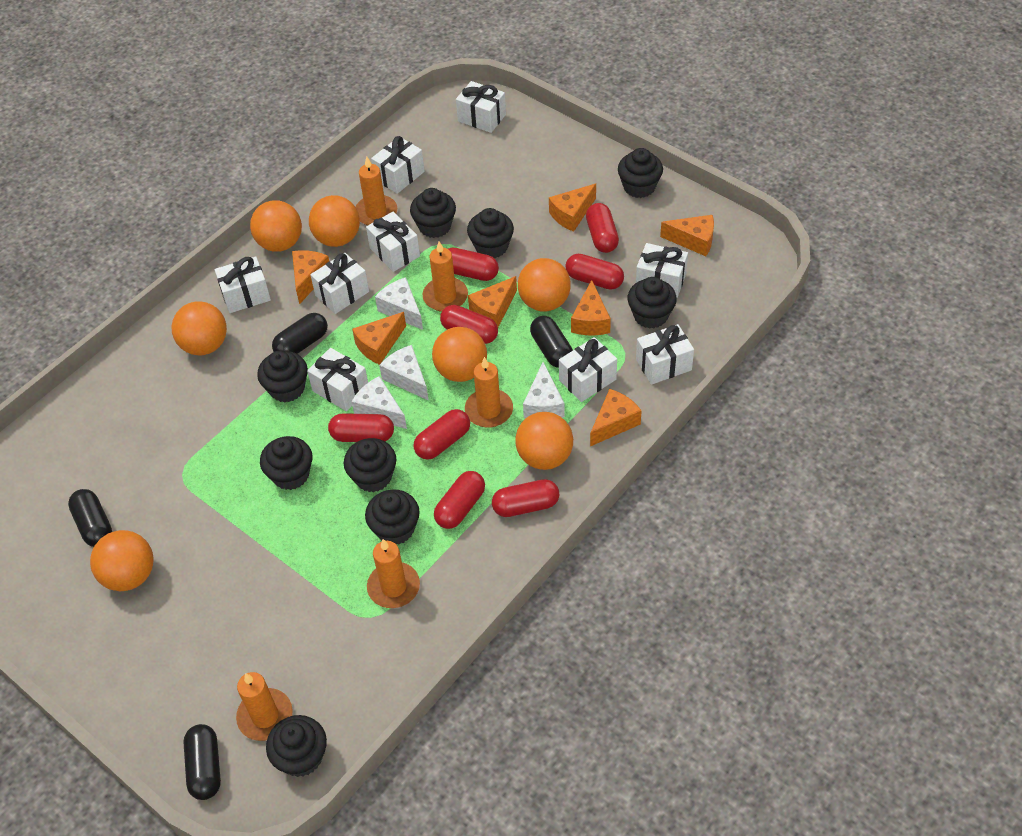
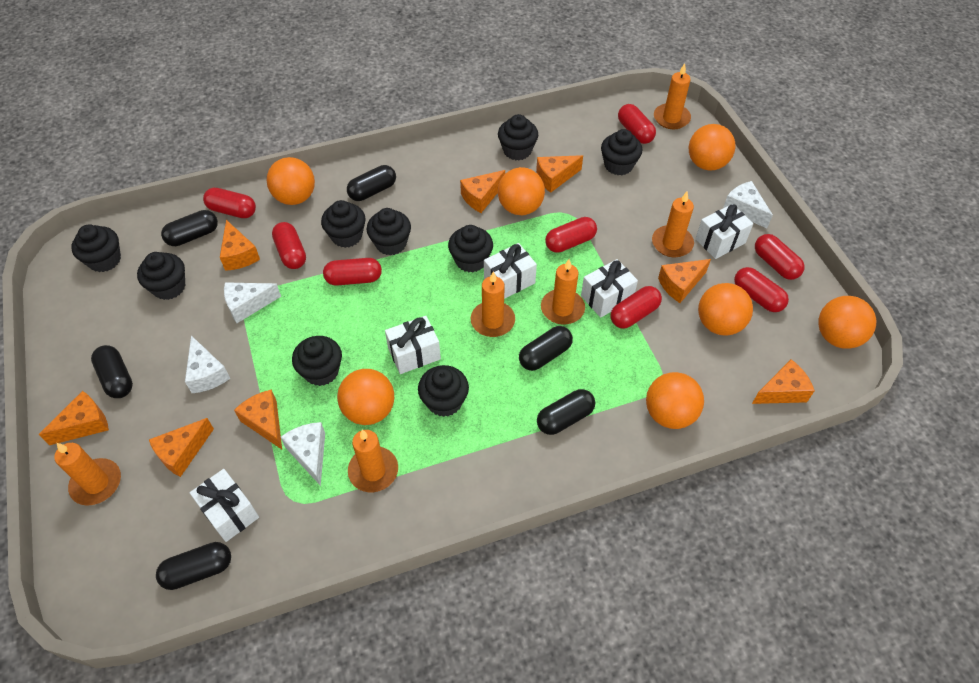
black capsule: [68,489,112,547] [183,724,221,800] [272,313,328,354] [530,316,573,368] = 4 -> [91,345,133,398] [156,542,231,590] [161,210,218,246] [347,165,396,201] [519,326,573,371] [537,389,595,435] = 6
orange candle: [236,672,293,741] [355,157,397,225] [367,539,420,608] [423,241,468,312] [465,357,513,428] = 5 -> [54,443,121,506] [348,430,398,492] [471,272,515,337] [541,259,585,324] [652,192,694,257] [654,63,691,129] = 6
orange cheese: [292,250,329,304] [352,312,406,365] [468,276,517,327] [549,184,596,232] [571,280,611,335] [590,389,642,446] [660,215,714,256] = 7 -> [38,391,109,445] [149,418,214,477] [220,220,260,271] [234,389,282,449] [460,170,505,213] [536,155,583,193] [658,259,711,303] [752,359,815,404] = 8
white gift: [215,257,271,313] [307,348,368,411] [310,253,369,314] [366,212,420,272] [371,136,425,194] [456,81,506,133] [559,337,617,402] [636,243,688,298] [636,324,694,385] = 9 -> [190,469,259,542] [385,316,441,374] [484,243,537,299] [581,259,638,318] [695,204,753,259] = 5

